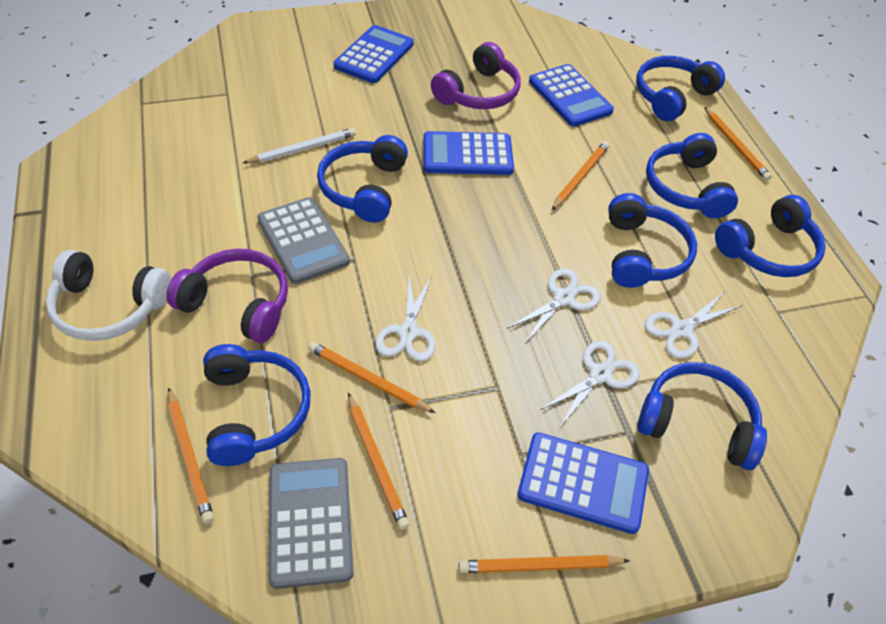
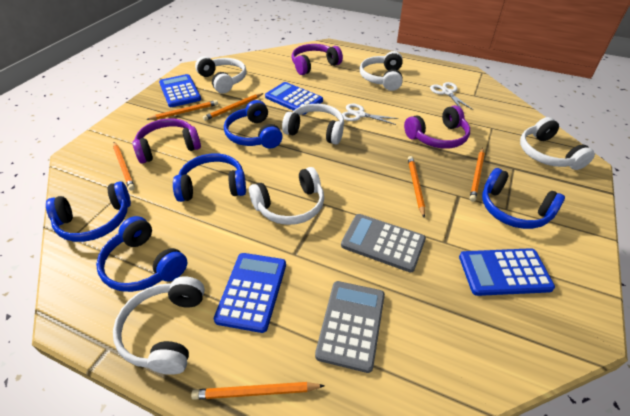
blue headphones: [203,344,311,466] [317,135,408,223] [608,193,697,288] [636,56,725,121] [637,362,767,470] [646,133,738,218] [715,195,826,277] = 7 -> [46,181,131,242] [96,216,188,292] [173,153,246,202] [224,100,282,149] [482,168,565,229] = 5
purple headphones: [166,249,288,343] [431,42,521,109] = 2 -> [133,118,201,164] [292,44,343,75] [404,105,470,149] = 3
white headphones: [45,250,171,341] = 1 -> [113,276,205,375] [195,56,247,94] [249,167,324,225] [282,104,344,145] [360,51,403,91] [520,117,595,170] = 6
white pencil: [243,128,356,164] = 1 -> none = 0
white scissors: [375,274,436,361] [507,268,601,343] [540,341,640,427] [645,291,743,359] = 4 -> [342,104,399,125] [430,82,473,110] = 2

